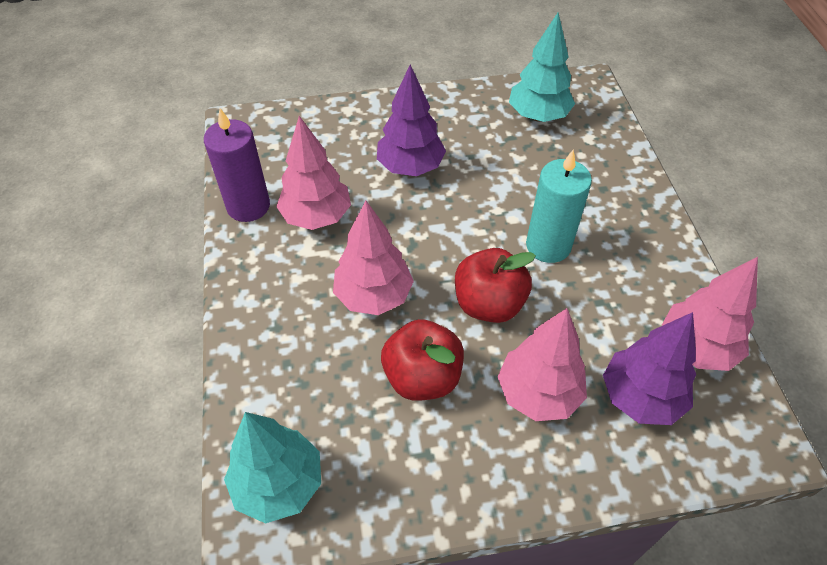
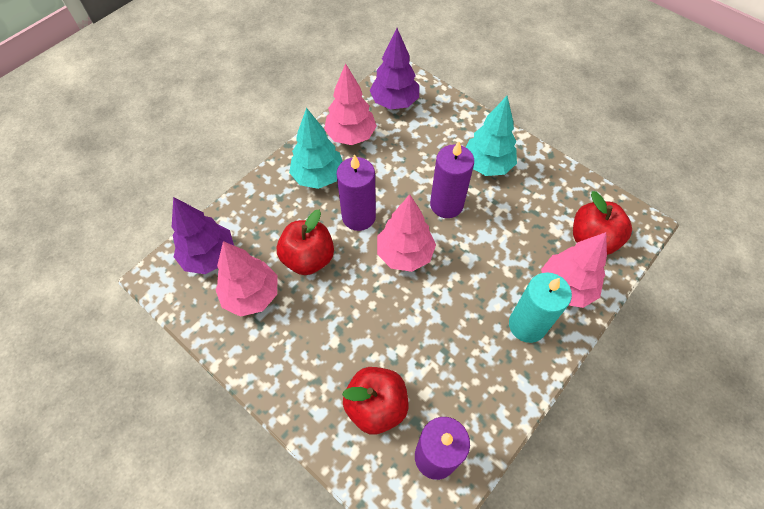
purple candle: [204,109,270,222] = 1 -> [337,154,376,231] [415,417,470,480] [430,141,474,218] = 3
red apple: [381,319,464,401] [455,248,536,323] = 2 -> [277,210,334,275] [342,367,408,434] [573,191,632,255] = 3

